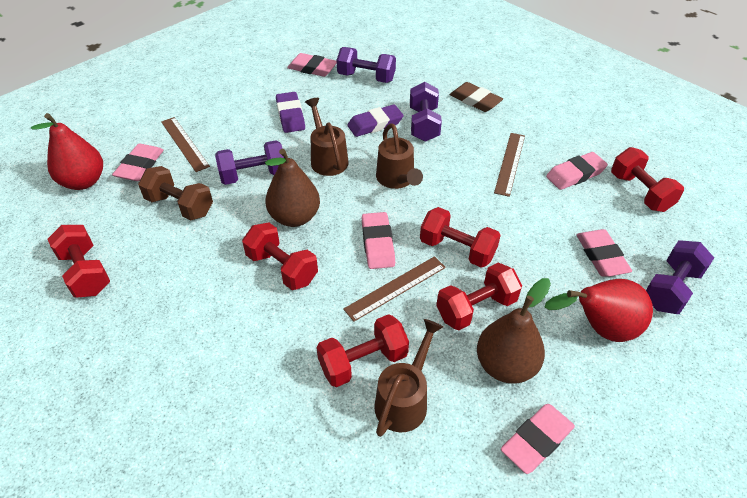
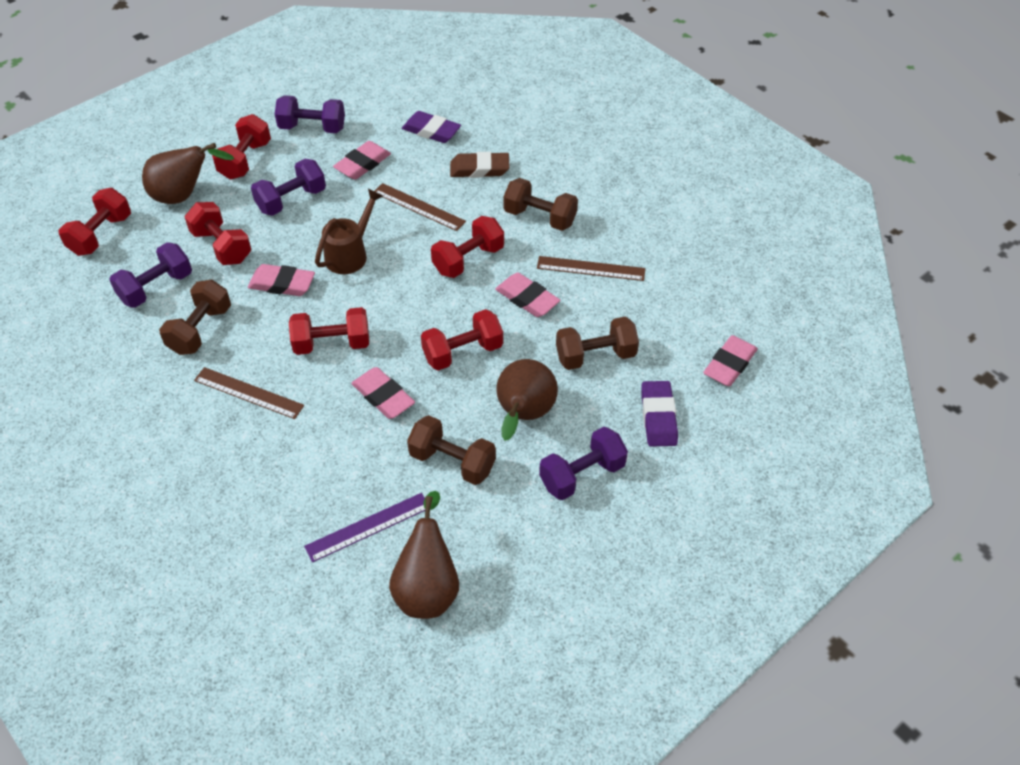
brown dumbbell: [138,166,213,220] = 1 -> [159,280,231,355] [407,415,496,485] [504,178,578,231] [556,317,639,370] = 4
brown pear: [265,149,320,227] [477,278,551,384] = 2 -> [142,143,234,204] [389,491,459,619] [496,359,558,441] = 3
brown watering can: [305,98,349,176] [374,319,443,437] [376,123,423,189] = 3 -> [315,189,383,274] = 1
pink eraser: [112,144,164,181] [287,53,337,77] [362,212,395,269] [501,404,575,474] [546,152,608,190] [576,229,632,277] = 6 -> [248,264,315,296] [333,141,391,180] [351,367,415,419] [495,273,560,317] [703,335,758,386] = 5
purple ruler: none = 0 -> [304,493,425,563] = 1
red pear: [31,113,103,190] [545,279,653,342] = 2 -> none = 0

